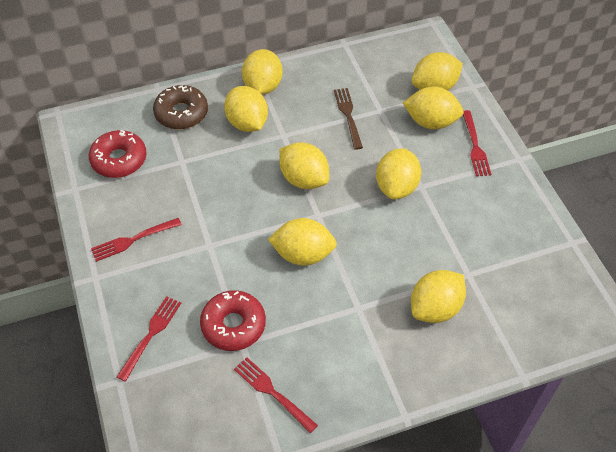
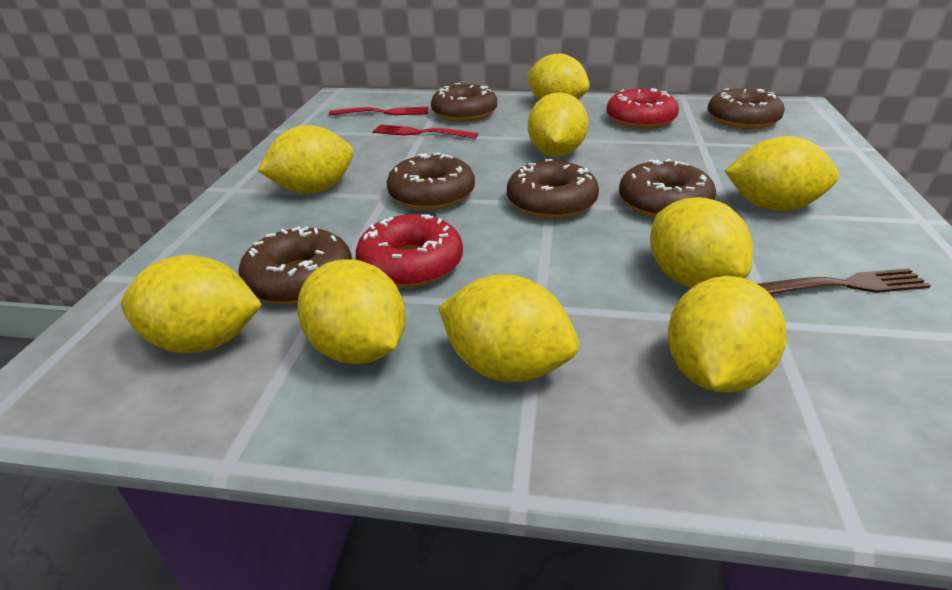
brown donut: [153,85,208,129] = 1 -> [238,226,352,305] [386,152,475,210] [431,83,497,122] [507,159,599,219] [619,159,716,218] [707,88,785,129] = 6
red fork: [91,218,182,262] [117,296,181,382] [234,357,318,433] [463,110,492,177] = 4 -> [329,107,428,115] [373,124,478,139] = 2
yellow lemon: [224,86,268,132] [242,49,283,95] [268,218,337,265] [280,142,329,189] [376,148,421,199] [403,87,464,129] [411,270,466,323] [412,52,463,90] = 8 -> [121,255,262,353] [257,125,353,194] [297,259,406,364] [438,275,579,382] [527,54,590,100] [528,92,589,156] [650,197,753,288] [668,276,787,393] [725,136,839,211] = 9

